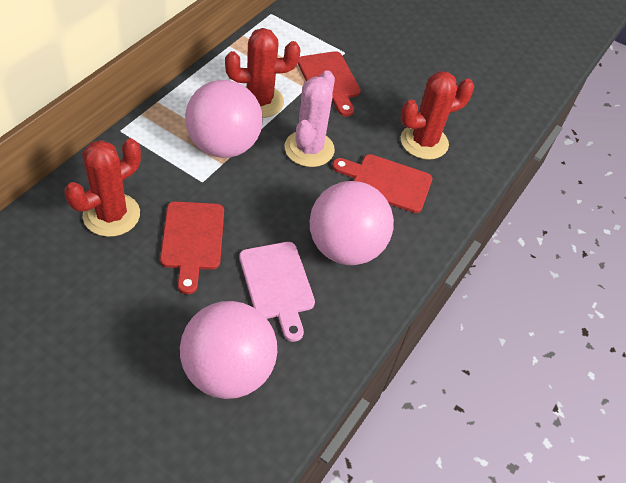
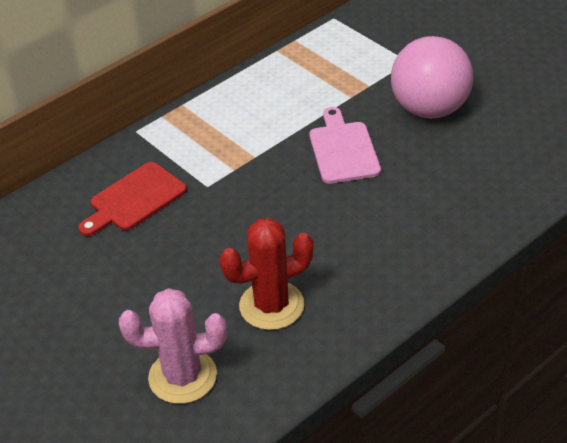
pink ball: [180,301,277,399] [185,80,263,158] [310,181,394,265] = 3 -> [391,36,473,119] = 1
red cactus: [65,138,141,237] [225,28,300,118] [401,71,474,160] = 3 -> [219,218,314,330] = 1
red cutting board: [160,201,224,294] [298,51,361,116] [332,154,432,213] = 3 -> [78,162,187,236] = 1

